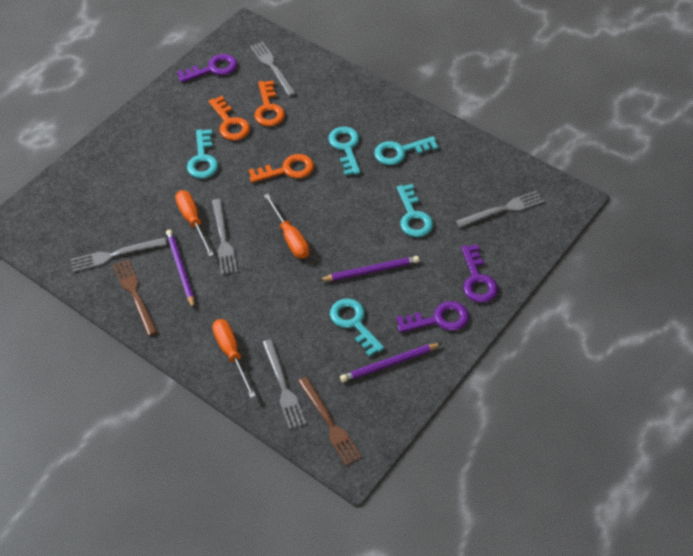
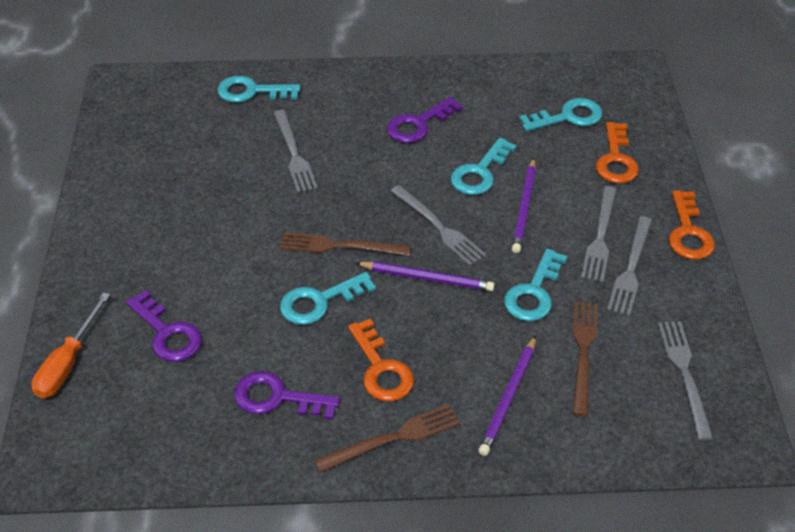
brown fork: [113,259,158,336] [298,377,362,465] = 2 -> [280,232,411,256] [314,404,460,472] [572,301,598,416] = 3
orange screwdriver: [175,190,214,257] [212,319,256,398] [264,194,309,259] = 3 -> [31,292,110,398] = 1

